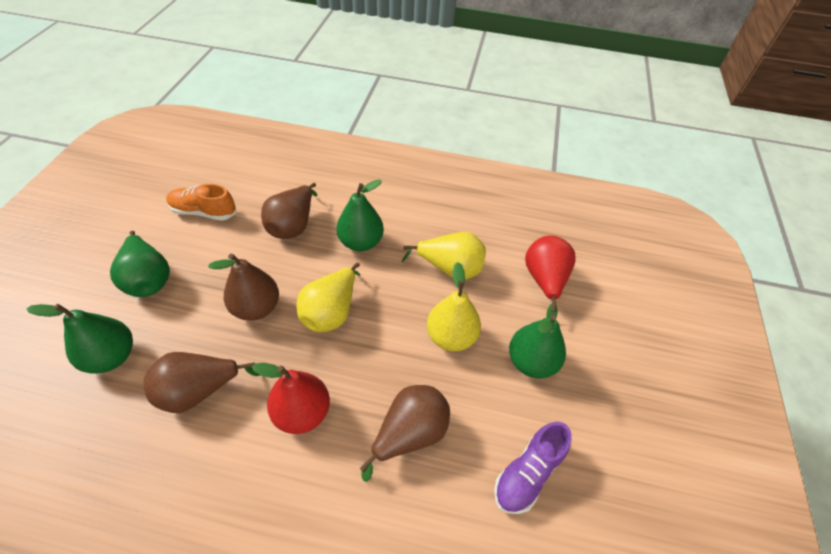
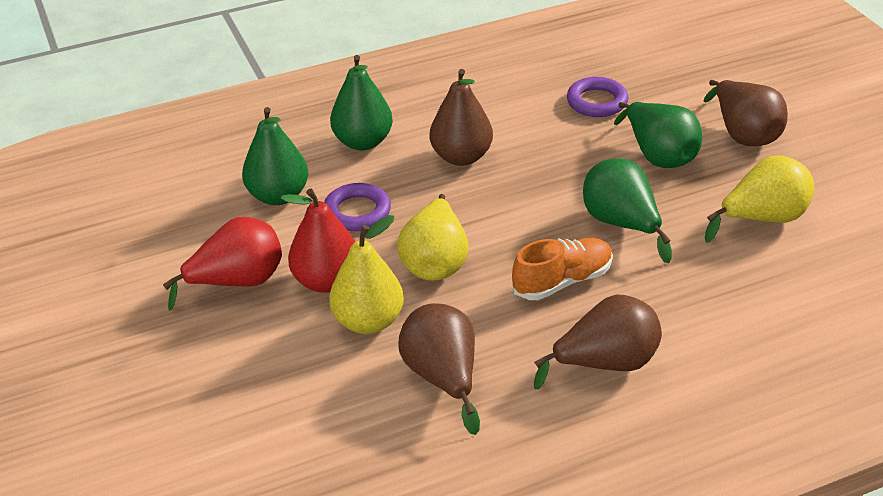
purple ring: none = 0 -> [324,183,391,231] [567,77,628,117] = 2
purple shoe: [494,422,572,514] = 1 -> none = 0

